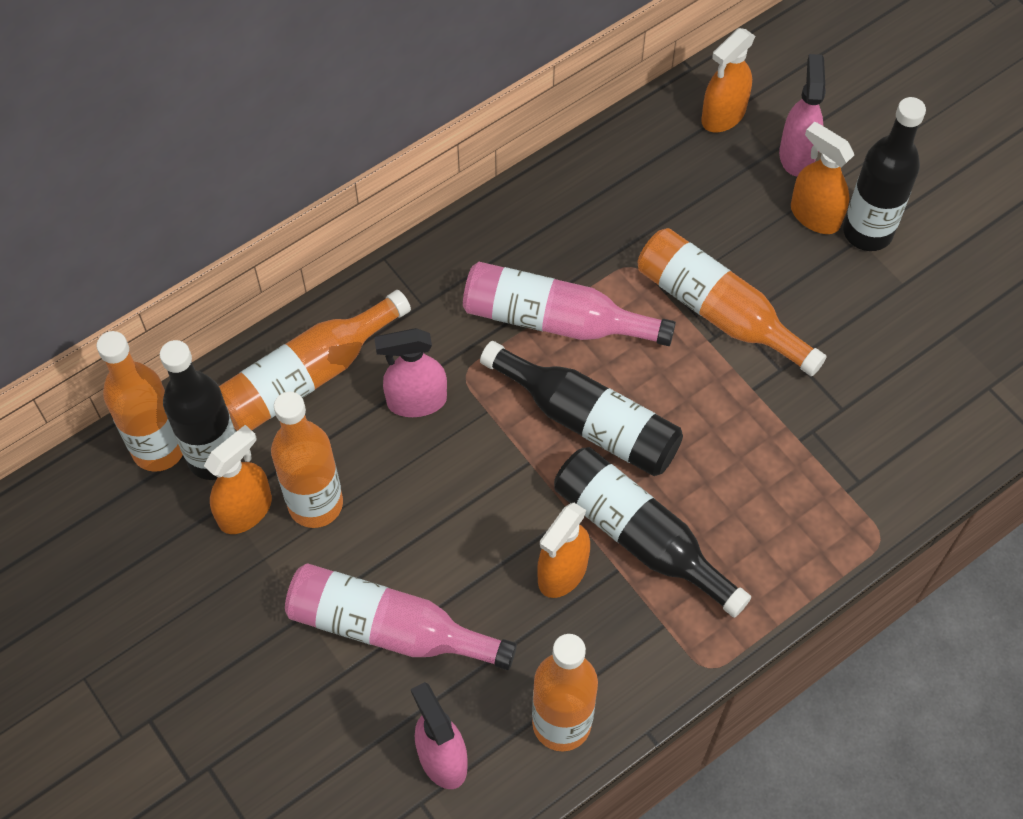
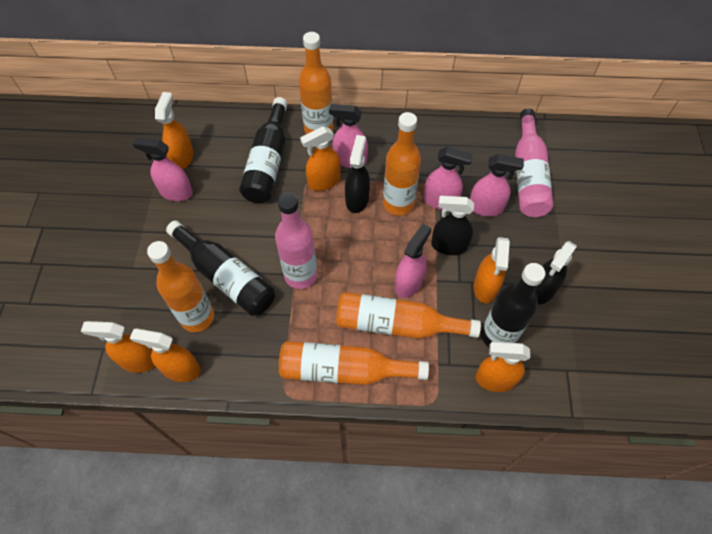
black bottle: [160,340,236,480] [480,341,683,476] [554,447,751,618] [843,97,926,251] = 4 -> [166,221,275,316] [239,97,287,203] [481,263,546,347] = 3
black spray bottle: none = 0 -> [345,135,370,213] [431,196,474,255] [535,241,577,305] = 3
orange spray bottle: [204,425,272,534] [537,503,590,598] [701,28,755,132] [791,122,854,234] = 4 -> [81,321,155,373] [130,328,201,382] [155,92,194,170] [300,126,341,191] [474,237,510,303] [475,342,530,392] = 6
pink spray bottle: [374,328,447,417] [411,682,468,789] [779,54,826,177] = 3 -> [133,138,193,201] [329,104,368,168] [395,224,431,298] [424,147,473,210] [470,154,524,216] = 5

